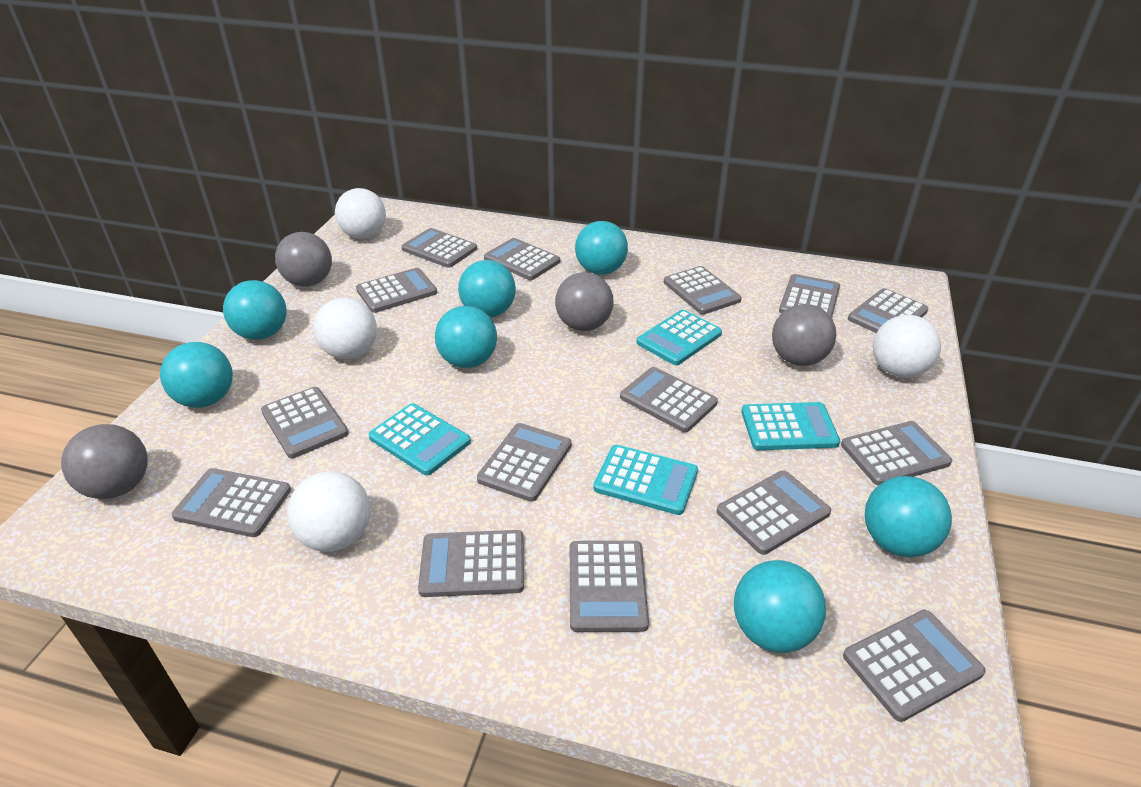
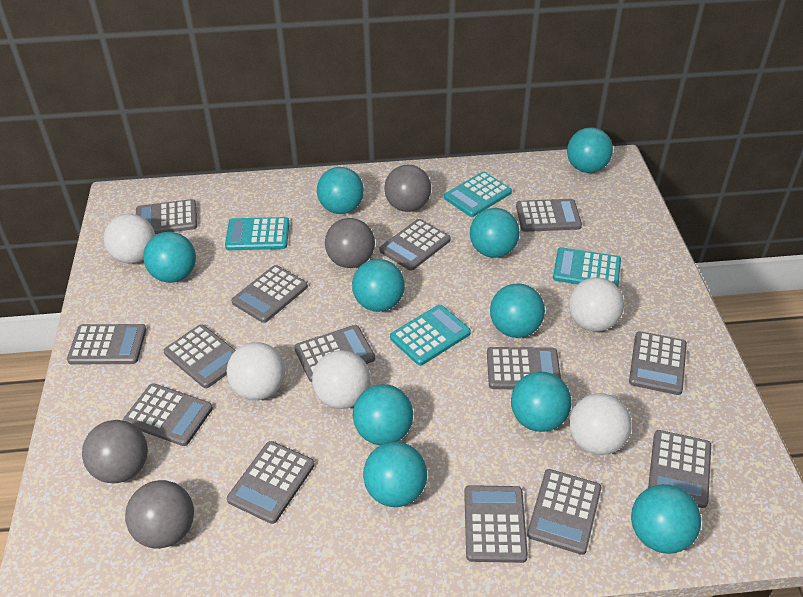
grey calculator: [172,468,291,537] [261,387,349,458] [356,268,437,313] [402,228,477,268] [418,530,524,597] [477,423,572,502] [484,238,560,280] [570,541,649,632] [620,367,718,432] [664,266,742,314] [717,470,831,555] [779,274,840,318] [841,421,952,486] [843,610,986,722] [848,288,929,333] = 15 -> [67,324,146,365] [123,383,213,446] [136,199,197,234] [163,324,236,388] [227,441,315,524] [231,265,308,323] [294,325,375,382] [379,219,451,271] [464,485,528,563] [487,347,561,389] [516,199,582,232] [527,469,601,555] [629,331,687,395] [648,430,711,508] = 14
turquoise ball: [160,342,233,408] [223,280,287,340] [435,306,497,368] [458,260,516,317] [575,221,628,275] [734,560,826,653] [865,476,952,557] = 7 -> [143,232,196,283] [317,167,364,214] [352,259,405,312] [353,384,413,445] [363,442,427,507] [470,208,520,258] [490,283,545,338] [511,372,572,432] [567,127,613,173] [631,484,701,554] = 10
white ball: [287,471,370,552] [314,298,377,359] [335,188,386,239] [873,315,941,378] = 4 -> [104,214,155,263] [227,342,285,400] [312,350,371,409] [569,277,624,332] [569,393,632,455] = 5

